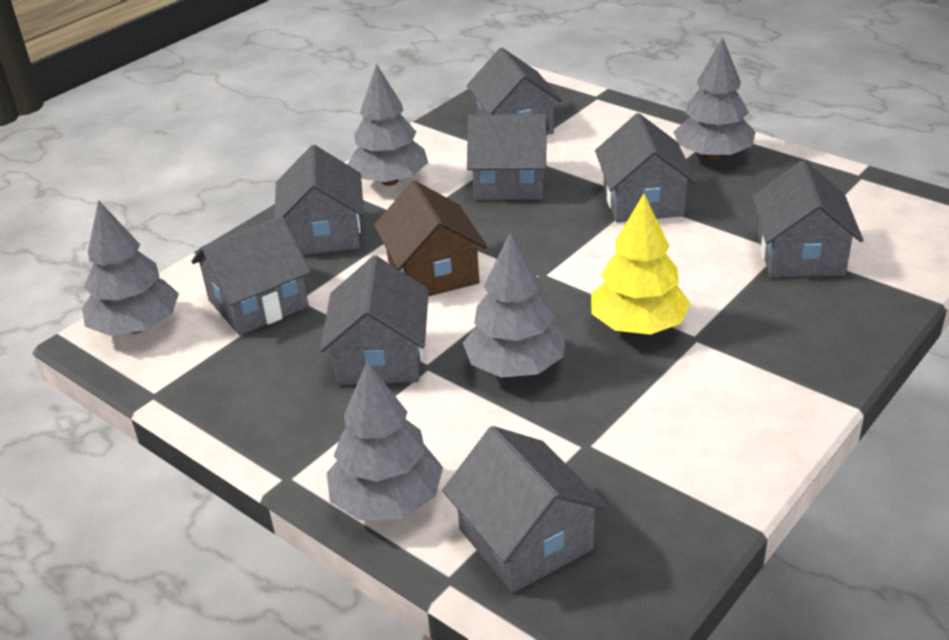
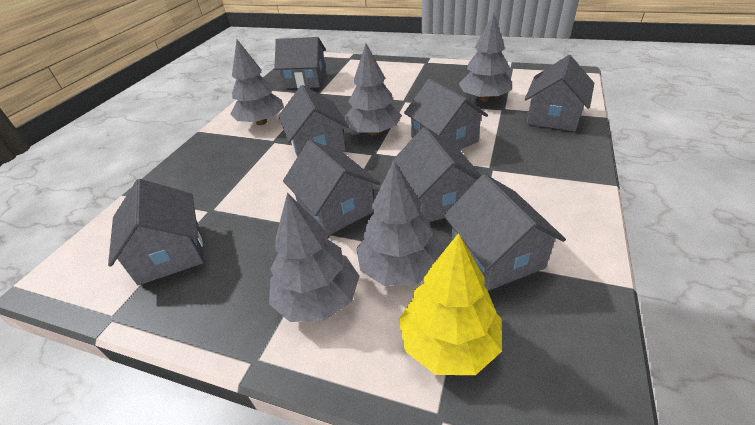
brown house: [374,181,488,296] = 1 -> none = 0

